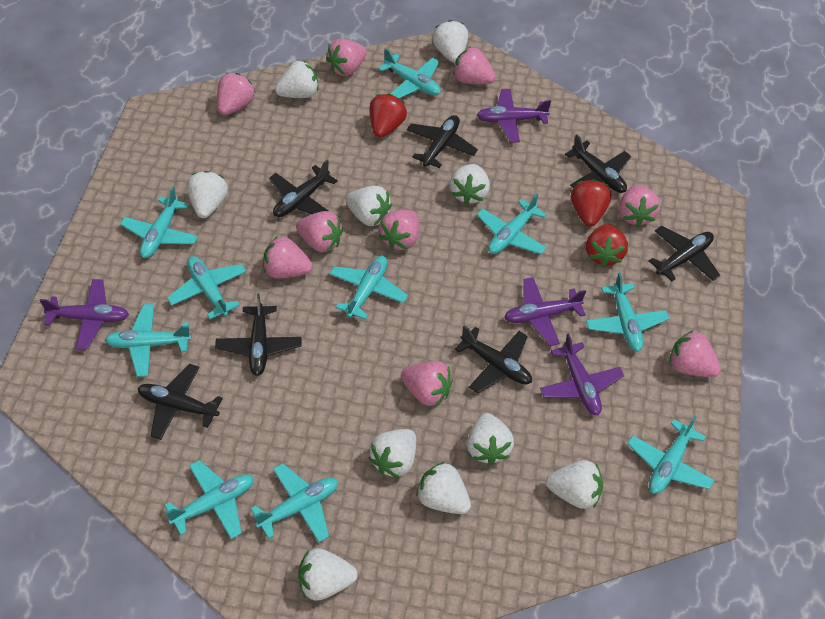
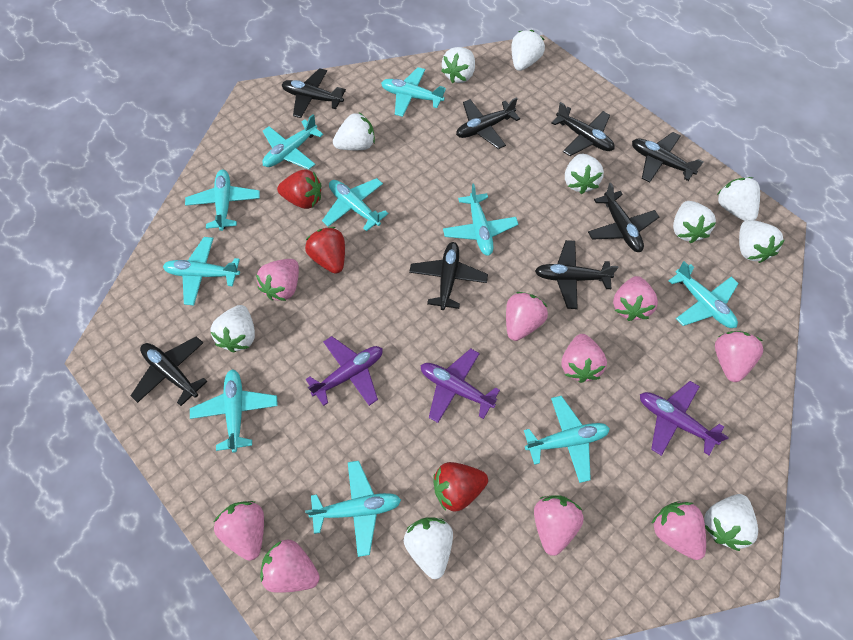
black plane: [138,364,223,440] [215,293,302,376] [269,160,337,217] [407,115,478,168] [455,325,532,393] [565,134,631,193] [649,226,720,281] = 7 -> [131,336,207,406] [282,68,346,118] [409,242,488,310] [456,97,520,149] [535,240,618,309] [551,102,614,156] [588,183,659,252] [632,132,704,182] = 8
purple plane: [40,279,129,350] [477,89,551,143] [504,277,586,346] [540,333,624,415] = 4 -> [305,336,383,406] [421,348,500,423] [640,381,729,456] = 3

